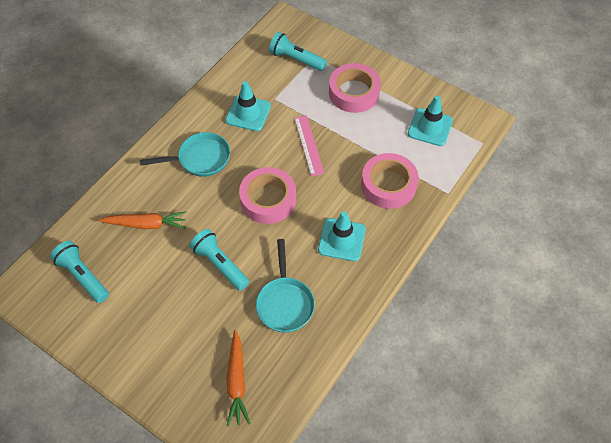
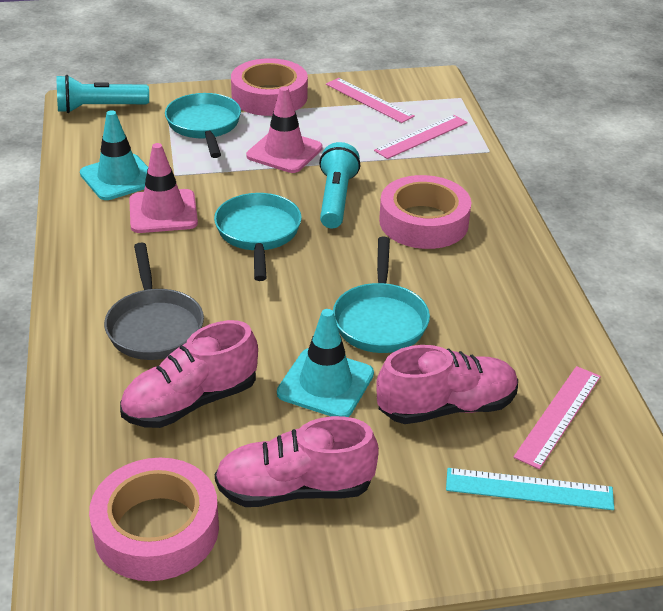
grey pan: none = 0 -> [104,242,204,360] = 1
orange carrot: [99,211,186,229] [227,330,250,426] = 2 -> none = 0
pink ruler: [294,115,324,176] = 1 -> [326,78,415,123] [374,115,468,159] [513,366,601,469] = 3
pink shoe: none = 0 -> [120,320,258,428] [215,416,379,507] [376,345,518,424] = 3
pink traffic cone: none = 0 -> [129,143,198,233] [246,86,323,173] = 2
turquoise flashlight: [50,241,109,303] [190,229,249,291] [269,32,327,71] = 3 -> [56,75,149,113] [319,142,360,228] = 2
turquoise pan: [140,132,230,177] [256,239,315,333] = 2 -> [165,93,241,158] [214,193,302,281] [333,236,430,353] = 3
turquoise ruler: none = 0 -> [446,468,614,510] = 1
turquoise traffic cone: [225,81,271,131] [318,211,366,261] [408,95,453,146] = 3 -> [80,110,148,200] [277,309,374,417] = 2

